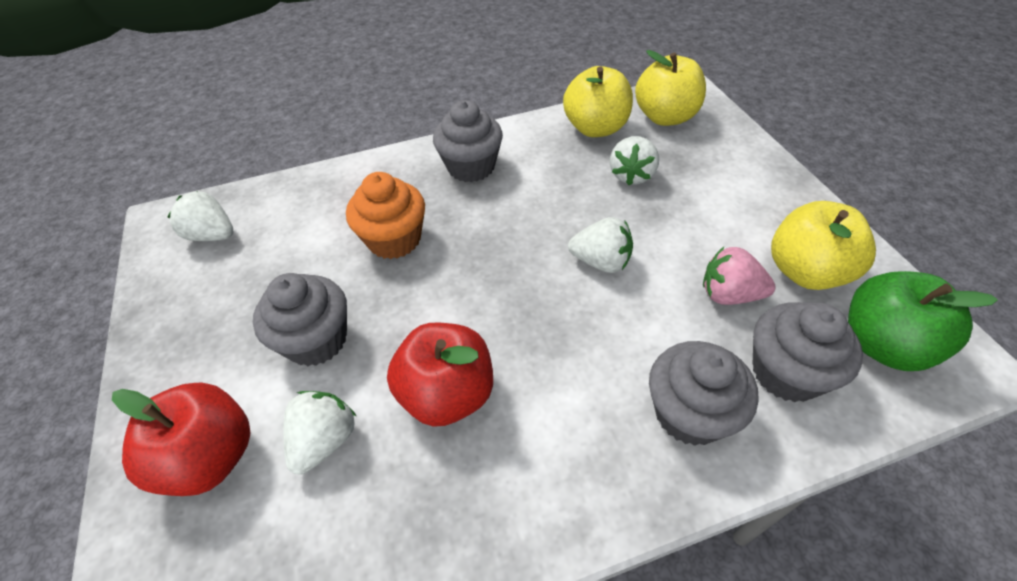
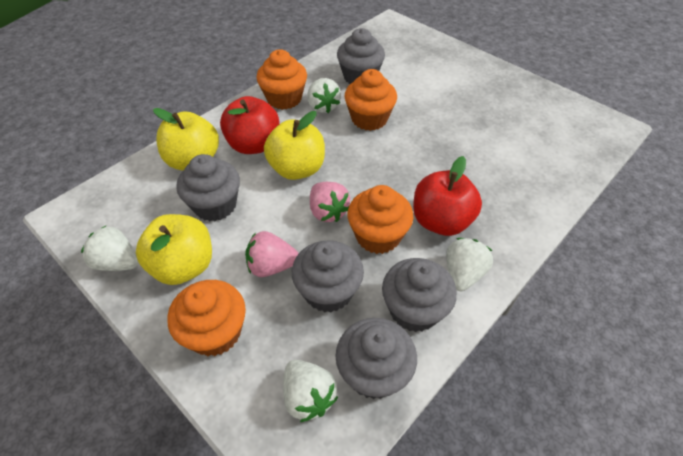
green apple: [848,271,998,371] = 1 -> none = 0
grey cupcake: [253,273,347,366] [433,100,503,182] [649,341,759,446] [753,302,863,402] = 4 -> [176,154,240,221] [292,240,364,312] [336,318,417,399] [337,28,385,84] [382,258,457,332] = 5
orange cupcake: [346,172,425,259] = 1 -> [167,280,246,356] [256,49,307,110] [344,69,397,131] [348,185,413,254] = 4
pink strawberry: [703,247,776,305] = 1 -> [245,231,299,277] [310,182,350,222] = 2

